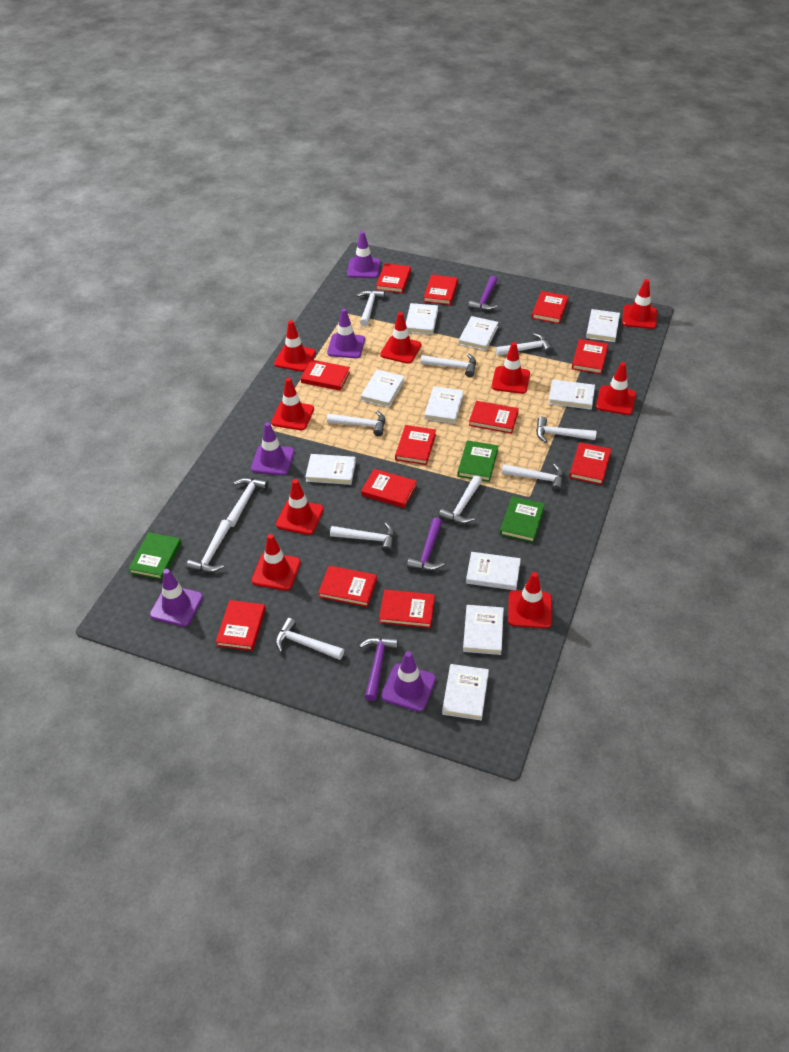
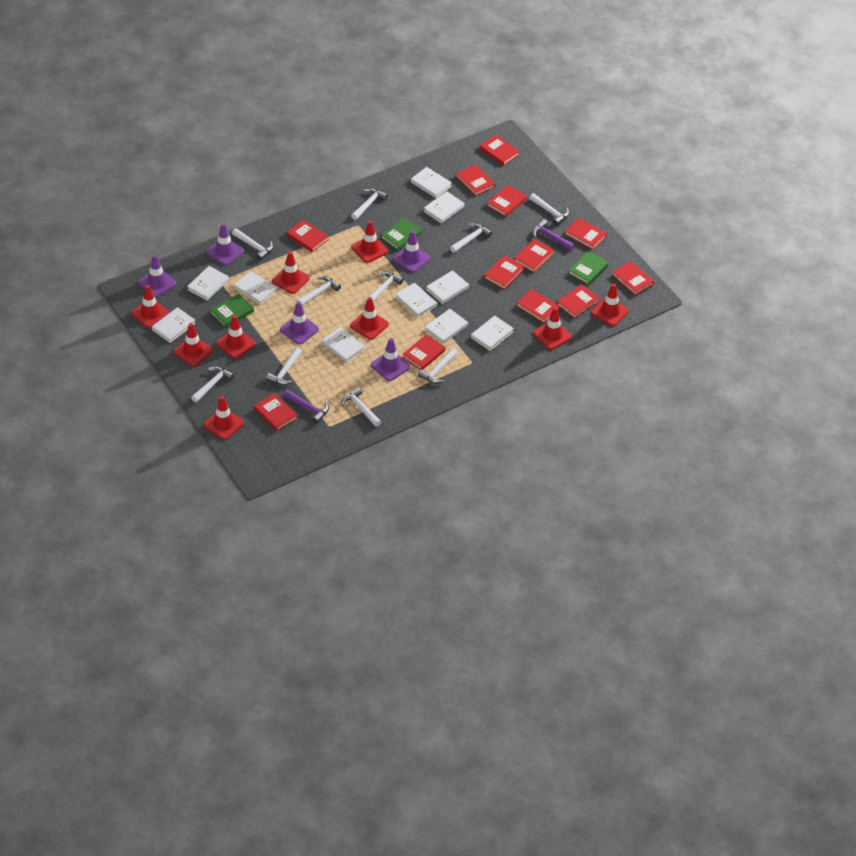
purple hammer: [359,637,398,701] [407,518,445,571] [468,276,498,311] = 3 -> [283,389,329,424] [532,219,575,251] = 2
white hammer: [186,520,231,573] [226,478,268,527] [275,618,344,660] [327,411,385,436] [330,522,395,553] [356,290,385,326] [421,353,476,377] [439,476,482,524] [496,333,553,356] [502,464,564,492] [536,417,597,443] = 11 -> [191,366,234,403] [232,228,273,260] [266,347,302,385] [296,276,341,306] [342,387,381,427] [351,188,388,220] [365,271,404,303] [418,348,458,383] [450,223,492,253] [529,193,570,226] = 10

